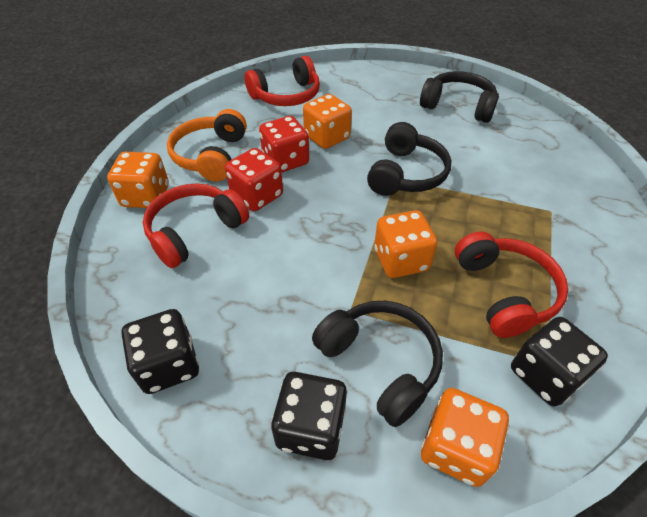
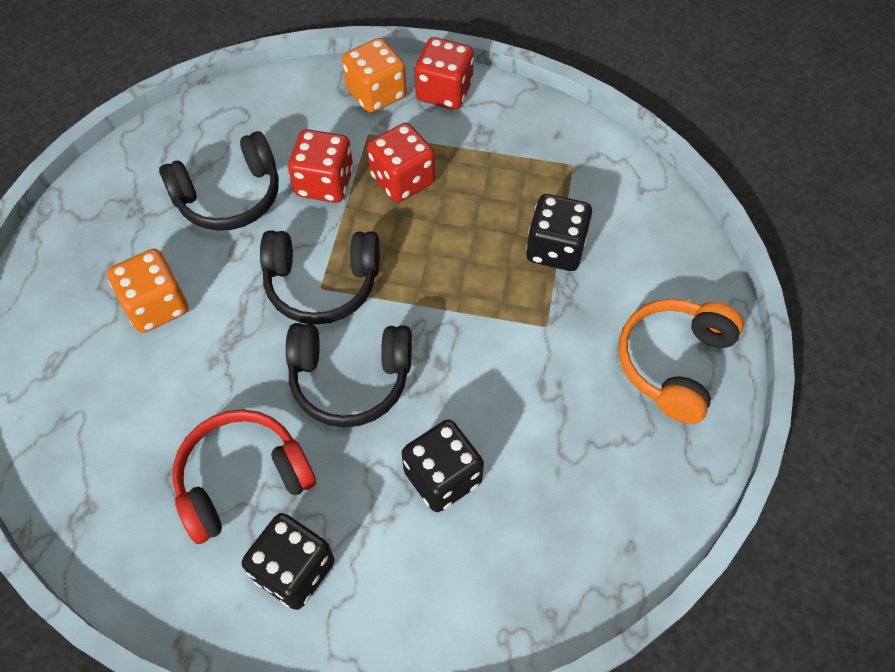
orange dice: [107,152,169,208] [303,94,352,149] [374,210,438,278] [421,388,509,487] = 4 -> [107,249,188,333] [342,38,407,113] = 2
red dice: [225,148,283,211] [259,116,309,172] = 2 -> [288,129,353,203] [367,123,435,202] [415,37,474,110] = 3
red headphones: [143,184,249,268] [245,56,320,106] [455,232,568,338] = 3 -> [172,409,316,544] = 1

